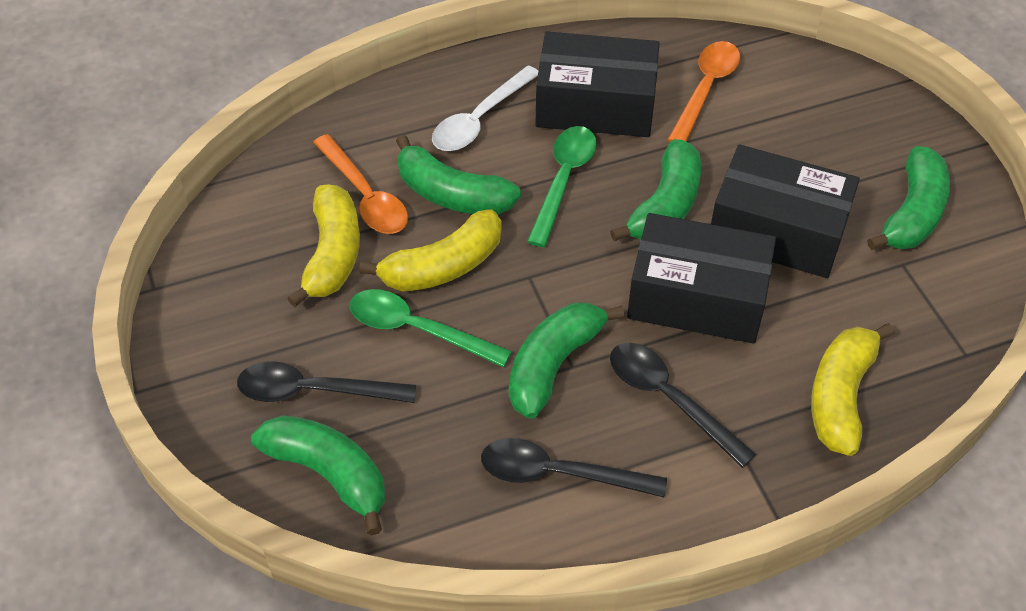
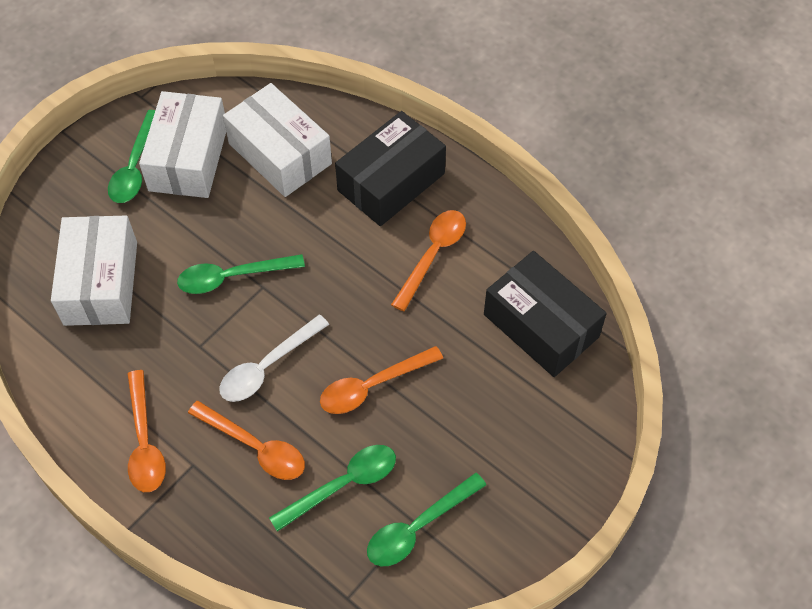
black box: [535,32,659,137] [627,213,776,344] [711,144,860,278] = 3 -> [335,111,446,226] [484,251,607,377] = 2
black spoon: [237,361,416,403] [481,438,667,497] [610,343,756,468] = 3 -> none = 0
green banana: [251,415,385,535] [396,135,521,215] [509,302,624,419] [610,139,701,242] [867,146,950,250] = 5 -> none = 0
green spoon: [349,289,512,368] [527,126,597,247] = 2 -> [108,110,155,203] [177,254,305,294] [269,445,396,532] [367,473,486,566] = 4
orange spoon: [313,134,408,234] [668,41,740,142] = 2 -> [127,370,166,492] [188,401,305,480] [320,346,443,414] [391,210,466,311] = 4
white box: none = 0 -> [51,215,137,326] [139,91,226,198] [223,83,332,197] = 3
yellow banana: [287,184,360,307] [359,209,502,292] [811,323,895,456] = 3 -> none = 0

